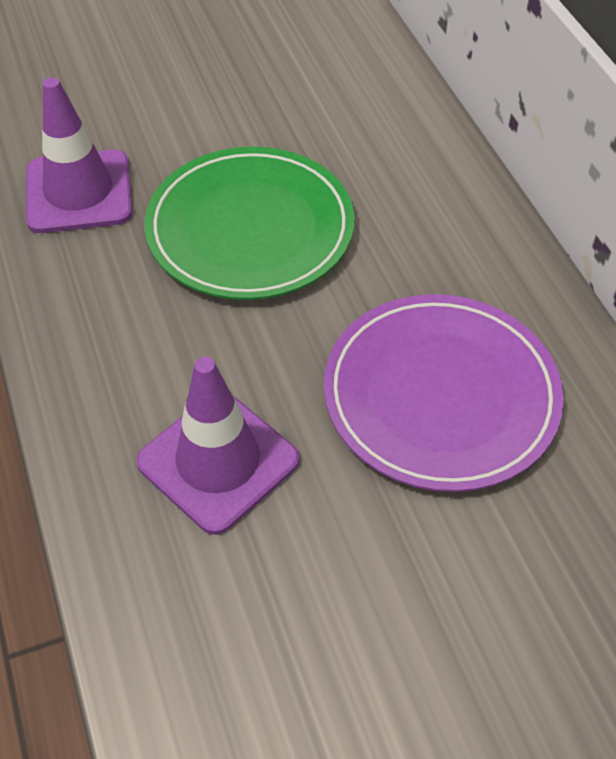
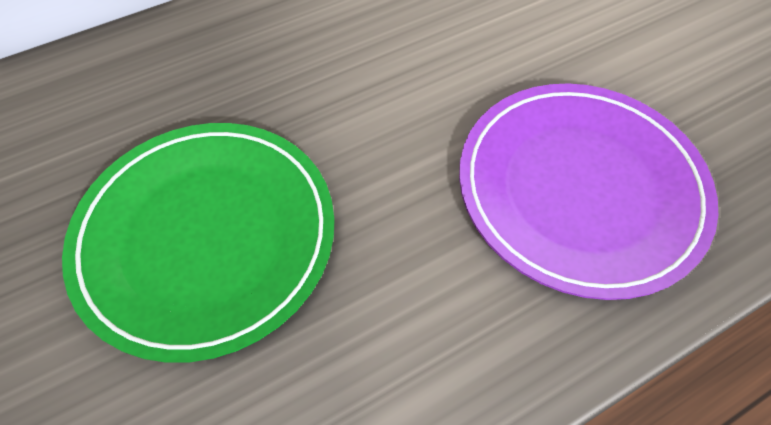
purple traffic cone: [26,77,132,233] [136,357,299,535] = 2 -> none = 0

